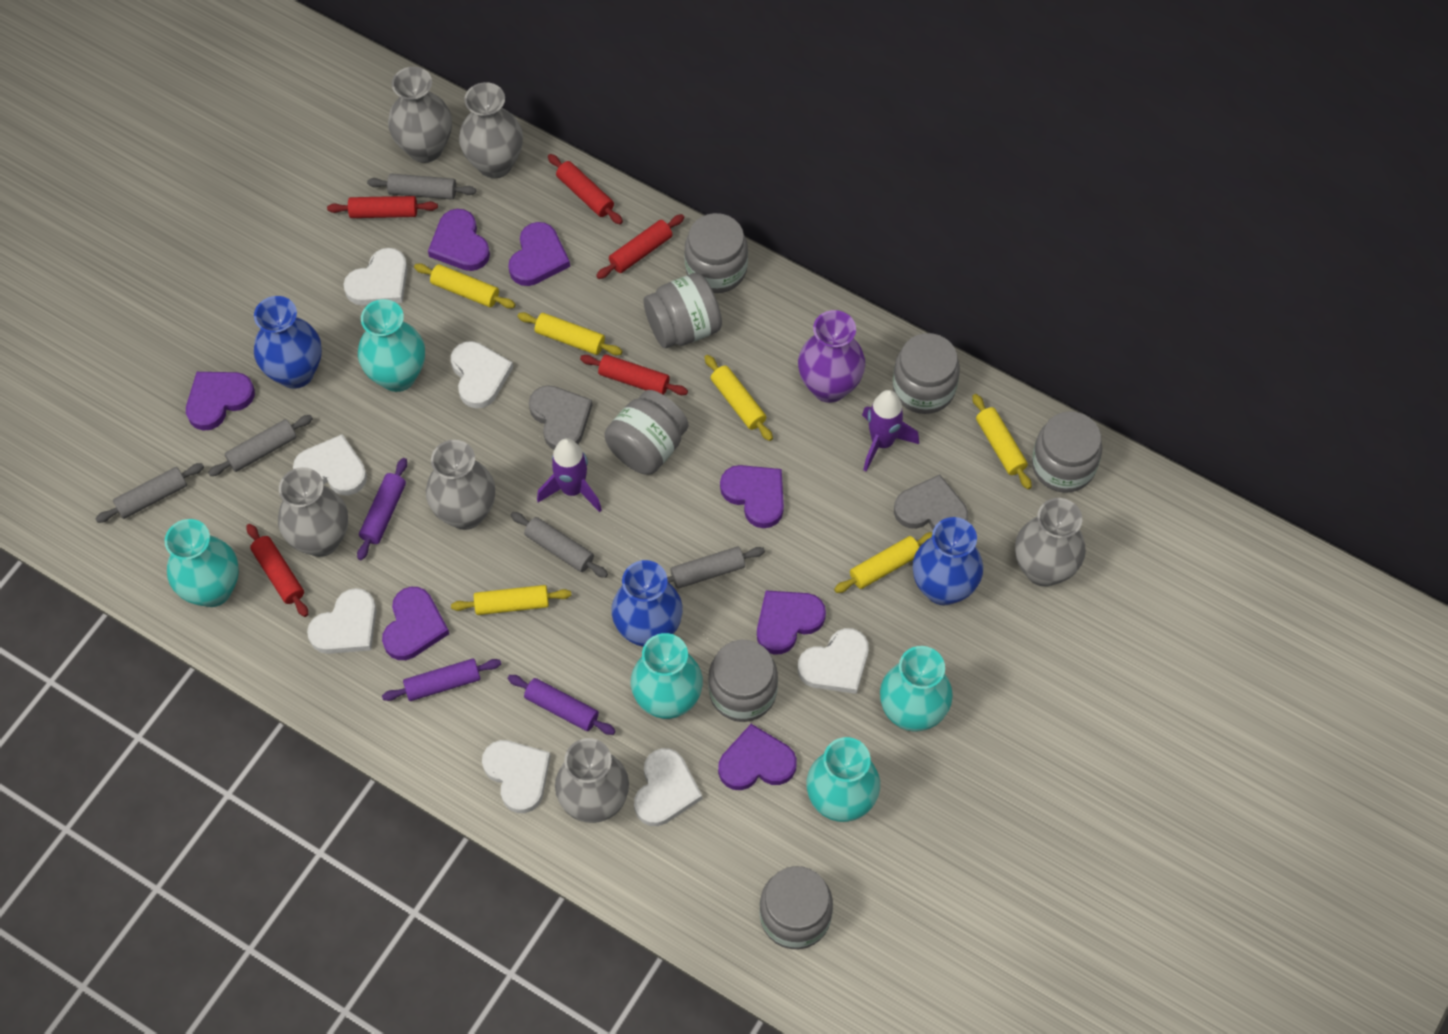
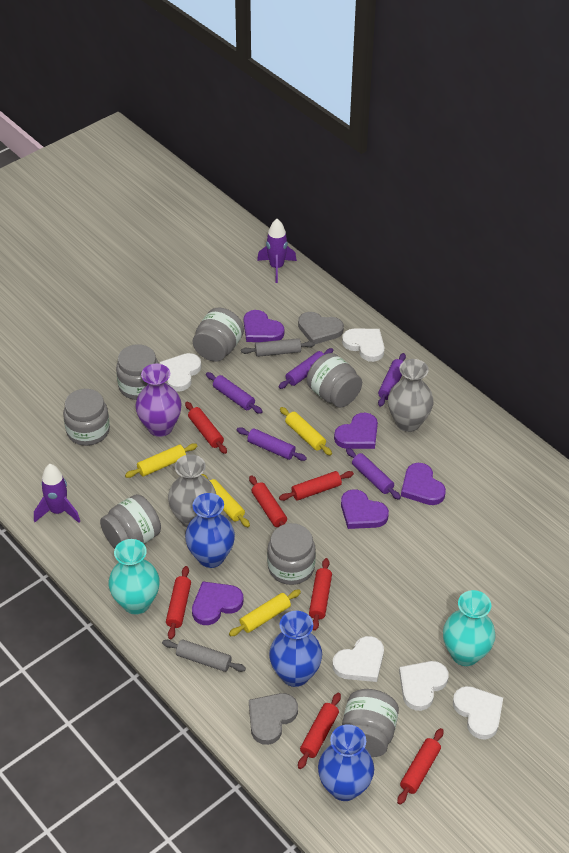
grey rolling pin: [95,463,204,523] [208,415,313,476] [367,173,476,200] [511,512,608,578] [667,547,765,589] = 5 -> [162,640,246,672] [241,338,315,357] = 2
grey vase: [278,467,348,557] [388,67,452,163] [426,440,495,530] [459,82,523,179] [555,738,629,823] [1015,498,1086,587] = 6 -> [168,454,216,528] [388,359,434,432] = 2
purple heart: [186,372,255,431] [382,587,449,660] [428,209,490,271] [508,222,570,286] [718,724,797,790] [720,465,784,528] [757,590,826,655] = 7 -> [192,581,243,625] [244,310,284,342] [334,413,378,449] [341,489,389,529] [401,463,446,505] = 5
purple rolling pin: [357,458,407,560] [382,658,501,701] [508,675,615,735] = 3 -> [206,372,263,414] [237,427,307,461] [278,348,334,389] [346,448,401,500] [378,353,406,407] = 5
red rolling pin: [246,524,308,617] [327,196,438,218] [548,154,623,224] [580,354,688,395] [596,214,684,279] = 5 -> [166,566,191,639] [185,402,227,454] [249,475,287,527] [279,471,354,501] [298,693,341,769] [309,558,332,631] [397,728,443,805] = 7
turquoise vase: [165,519,239,607] [358,299,425,392] [631,633,703,719] [807,737,880,822] [880,646,953,732] = 5 -> [108,539,160,615] [443,590,496,666] = 2
white heart: [293,434,367,495] [307,588,377,654] [343,248,408,306] [451,341,513,408] [482,740,551,813] [634,748,702,826] [798,628,869,694] = 7 -> [160,353,201,392] [332,636,384,682] [342,329,385,362] [399,661,449,711] [453,686,503,739] = 5
yellow rolling pin: [414,263,515,308] [451,585,571,615] [517,312,622,355] [704,355,773,441] [834,532,932,593] [972,394,1032,489] = 6 -> [125,443,197,478] [201,474,250,527] [229,589,301,636] [280,407,332,456] = 4

